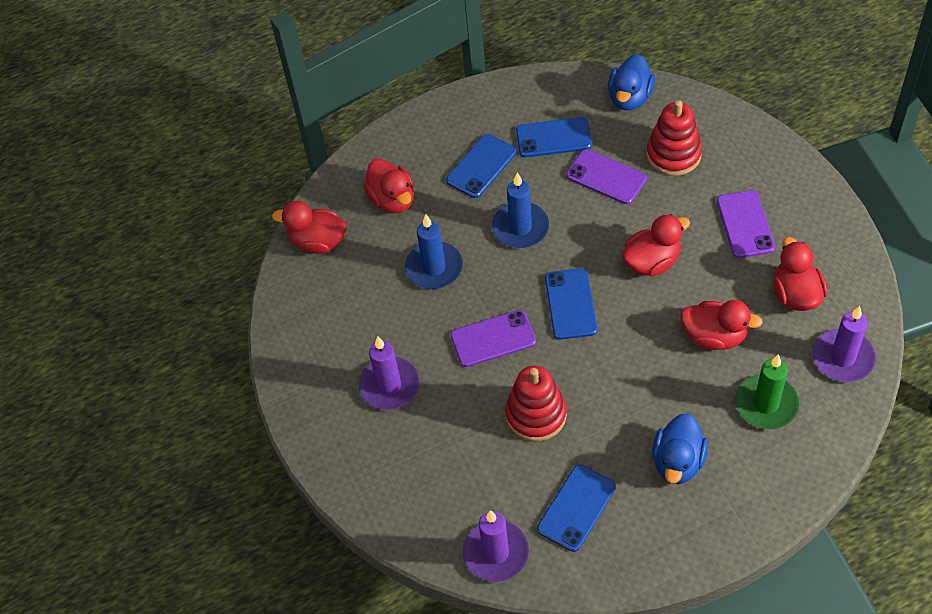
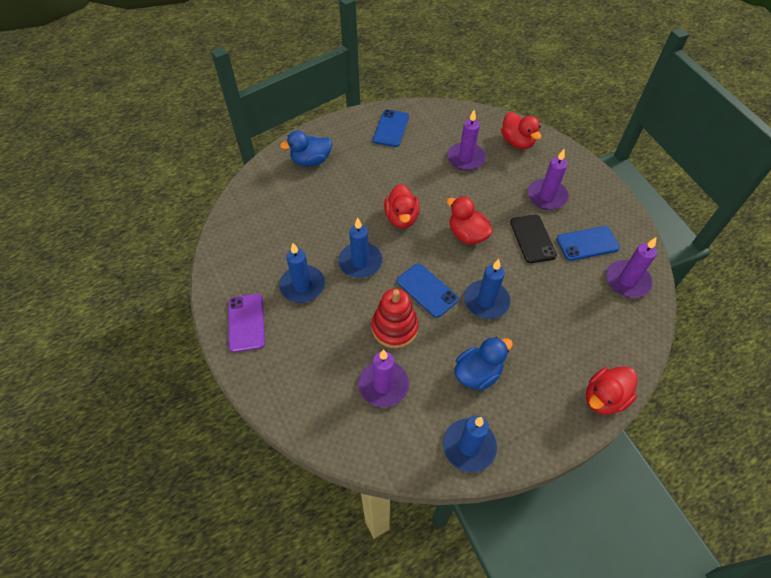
black phone: none = 0 -> [510,214,557,263] = 1
blue candle: [405,214,463,289] [492,173,549,248] = 2 -> [279,243,325,303] [338,218,382,278] [443,416,497,472] [464,259,511,319] = 4
blue phone: [446,134,517,198] [516,117,592,157] [537,464,616,552] [545,268,597,340] = 4 -> [373,109,409,147] [397,263,459,318] [556,226,620,261] = 3
green candle: [735,354,799,429] = 1 -> none = 0
purple candle: [358,336,419,410] [463,510,529,582] [812,306,876,382] = 3 -> [358,349,409,407] [447,110,486,171] [528,149,569,210] [606,237,657,297] = 4
purple phone: [450,310,536,367] [566,149,647,204] [717,190,775,258] = 3 -> [228,294,265,352] = 1
red duck: [272,201,347,254] [363,158,414,213] [622,214,690,276] [680,300,763,350] [773,237,828,311] = 5 -> [384,184,420,228] [447,196,493,244] [501,112,541,149] [586,367,637,415] = 4
red stacking toy: [505,366,567,442] [646,100,702,176] = 2 -> [372,288,419,348] = 1

